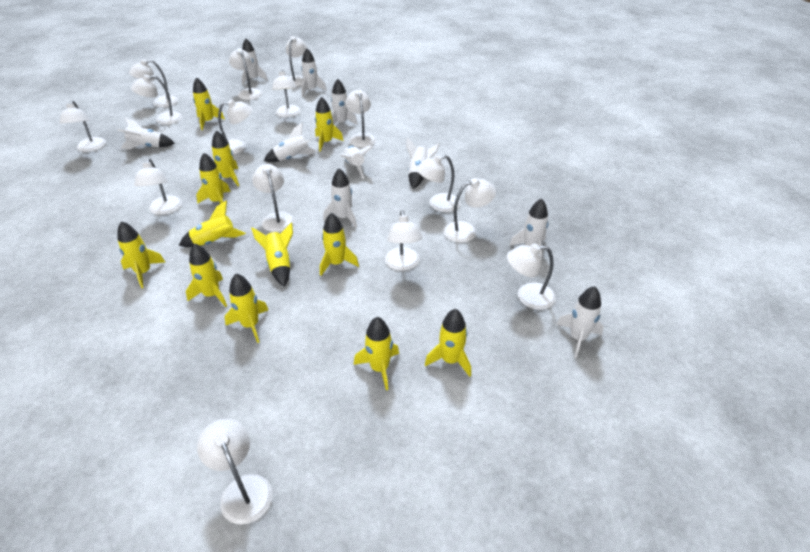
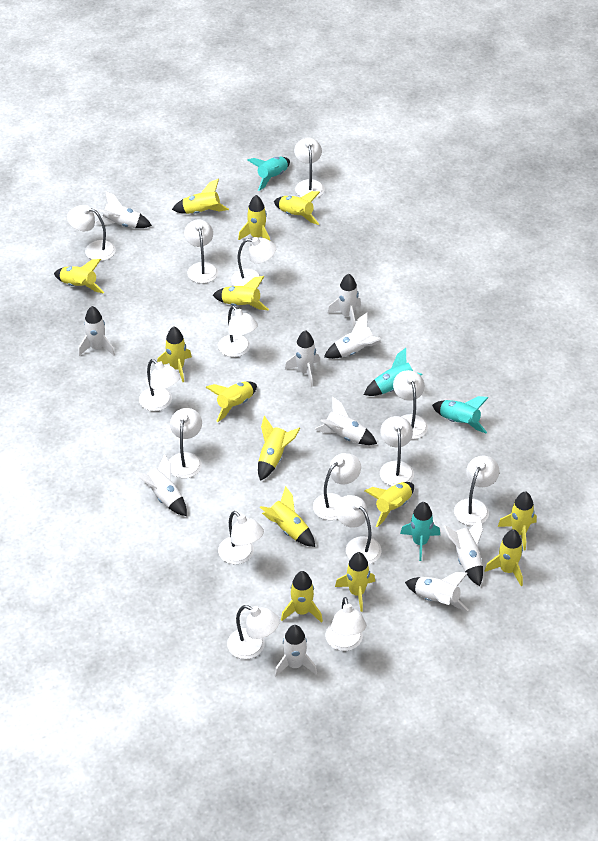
turquoise rocket: none = 0 -> [247,157,290,191] [364,348,422,396] [400,502,440,561] [432,396,489,433] = 4
yellow rocket: [117,221,165,288] [179,200,246,247] [186,243,227,307] [193,77,225,130] [196,153,231,204] [212,130,239,186] [225,273,268,343] [251,222,293,287] [315,97,344,151] [320,212,359,276] [354,317,399,390] [425,309,471,377] = 12 -> [54,259,104,294] [157,326,192,382] [172,178,229,214] [205,381,257,422] [213,276,269,310] [238,195,270,240] [258,416,300,481] [260,486,315,547] [274,191,320,225] [281,571,323,623] [335,552,375,612] [365,482,414,527] [485,529,523,586] [498,491,537,551] = 14

